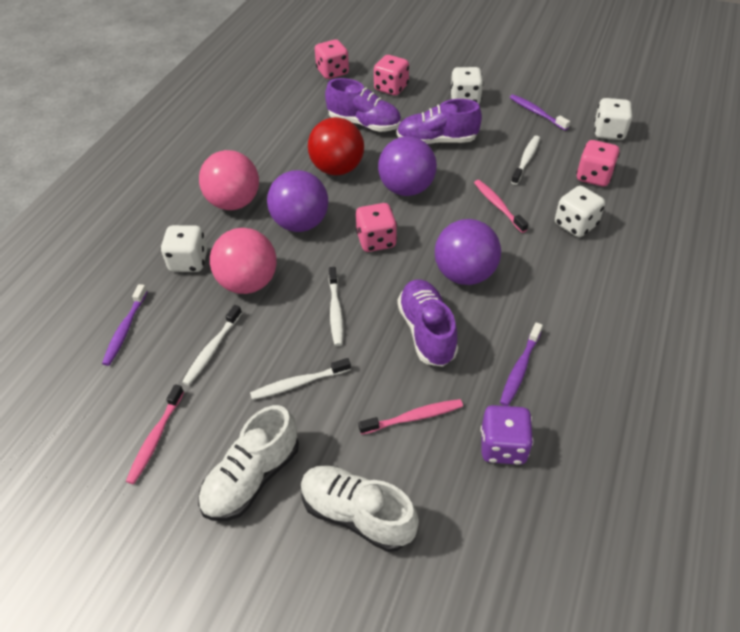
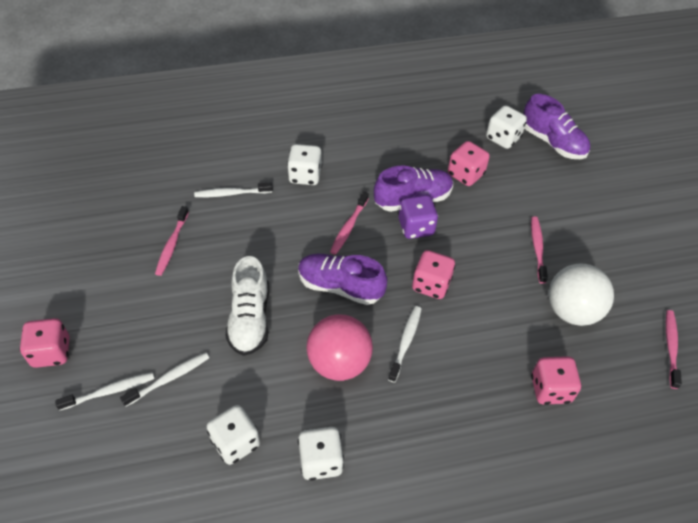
pink ball: [199,150,259,210] [210,228,276,294] = 2 -> [307,314,373,381] = 1
pink toothbrush: [126,384,184,484] [358,399,463,435] [474,180,528,233] = 3 -> [155,206,189,276] [330,192,369,255] [531,217,548,284] [666,310,682,389] = 4
purple ball: [267,170,328,232] [378,136,437,196] [435,219,501,285] = 3 -> none = 0
purple toothbrush: [102,284,148,366] [500,322,543,406] [510,94,570,131] = 3 -> none = 0
red ball: [308,117,364,176] = 1 -> none = 0
white ball: none = 0 -> [549,263,614,326] = 1
white shoe: [198,405,299,521] [301,465,419,552] = 2 -> [225,256,269,356] = 1

